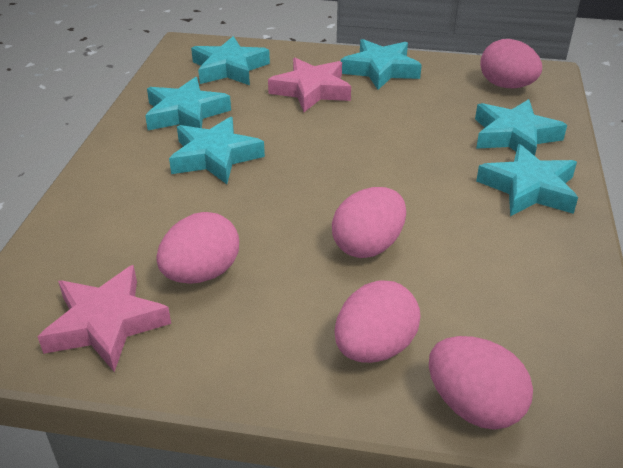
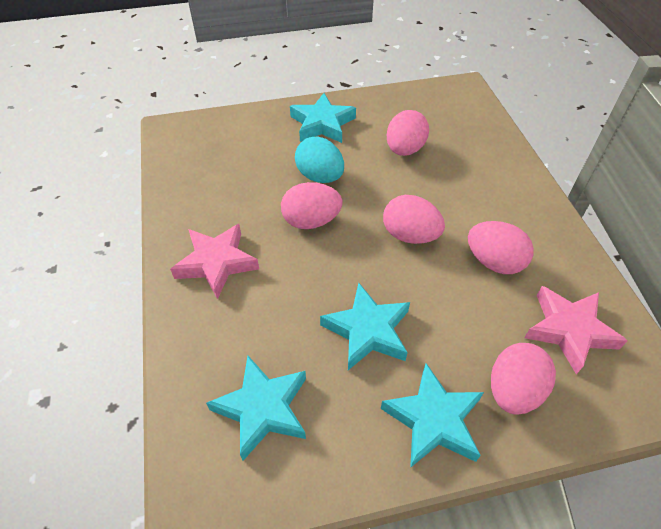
turquoise egg: none = 0 -> [295,137,344,183] = 1
turquoise star: [145,77,231,130] [169,117,265,184] [191,36,270,85] [341,39,422,90] [475,99,567,156] [476,144,578,216] = 6 -> [206,356,306,461] [290,93,356,143] [320,283,410,370] [381,363,484,468] = 4

